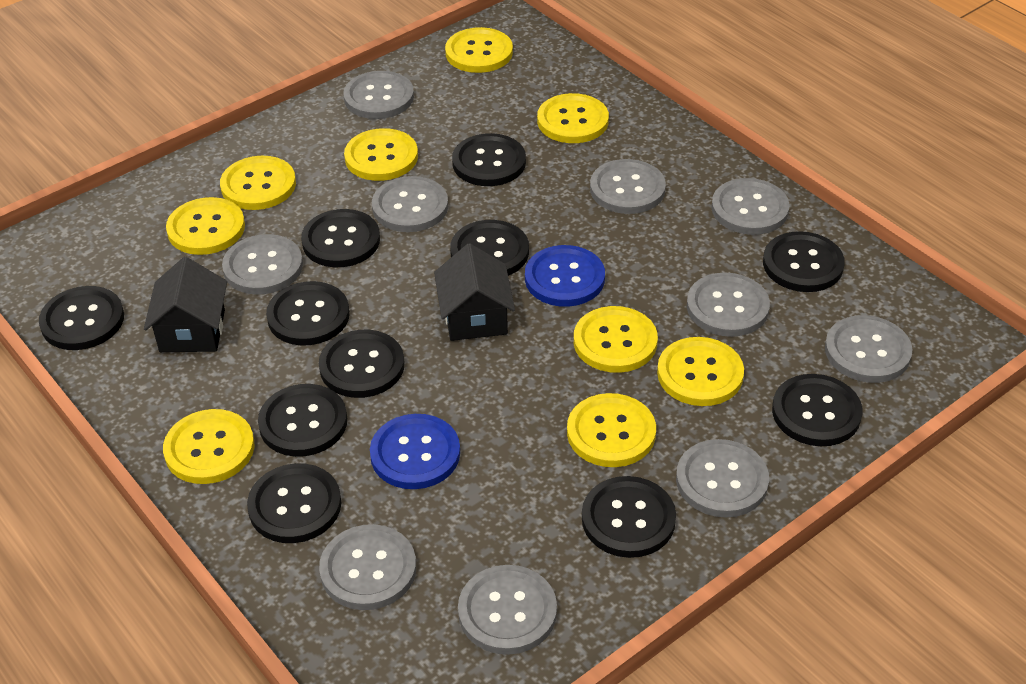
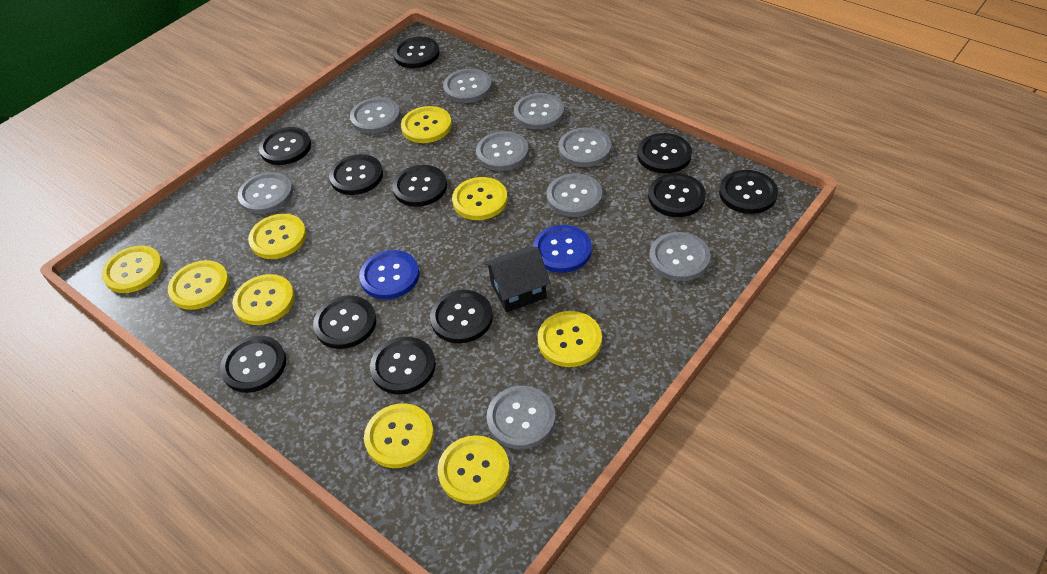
black house: [144,257,227,352] [434,243,515,341] = 2 -> [483,247,550,312] = 1
grey button: [222,234,303,295] [319,524,416,610] [343,71,414,119] [372,176,448,232] [458,565,557,655] [590,159,666,214] [676,439,769,518] [687,273,770,337] [711,178,789,235] [825,315,913,383] = 10 -> [238,172,293,214] [350,97,400,134] [443,69,492,103] [476,131,529,171] [486,386,556,449] [514,93,564,130] [547,173,602,217] [558,127,611,167] [649,232,711,281] = 9

